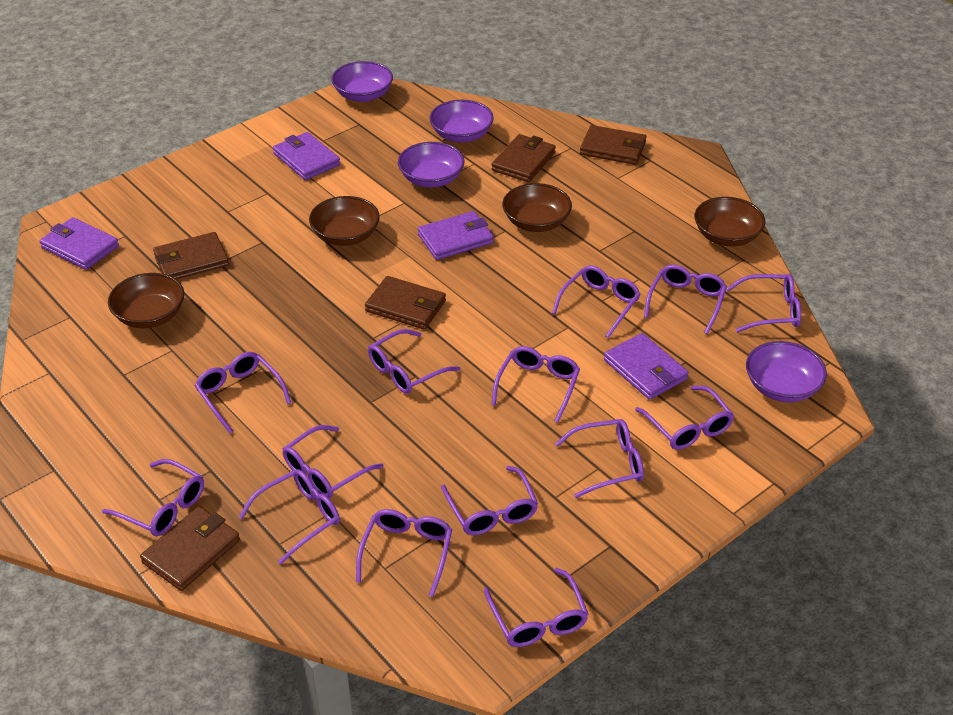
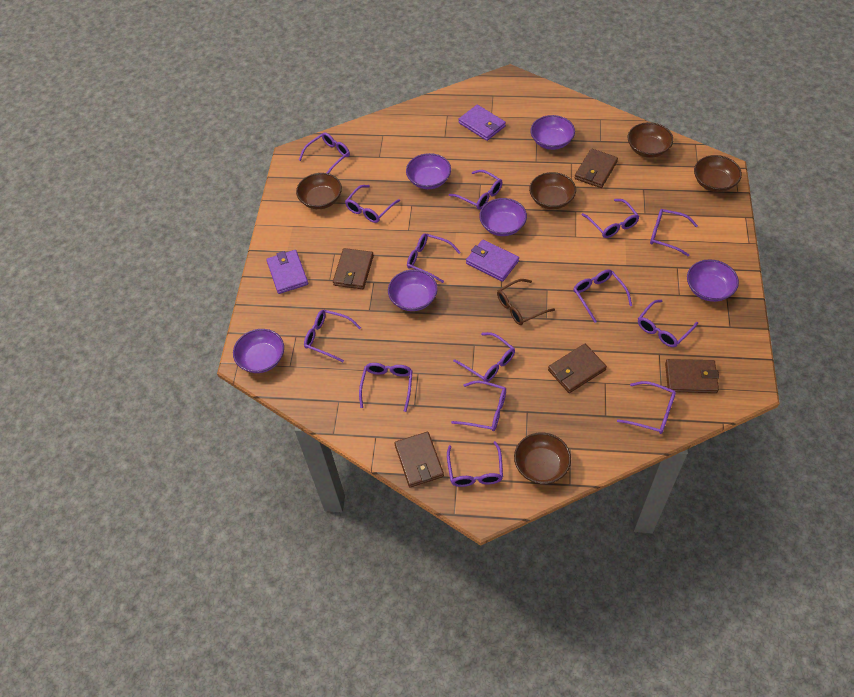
brown bowl: [108,273,184,328] [309,196,380,246] [502,183,572,232] [694,197,765,247] = 4 -> [296,173,342,209] [514,432,571,484] [529,172,576,209] [628,122,673,158] [694,155,742,192] = 5
brown glasses: none = 0 -> [497,279,555,325] = 1
purple bowl: [331,61,393,102] [398,142,465,187] [430,100,494,143] [746,341,827,402] = 4 -> [233,329,284,373] [388,269,438,311] [406,153,451,189] [479,198,527,236] [530,115,575,150] [687,259,739,302] = 6
purple wallet: [39,217,119,270] [273,132,340,180] [418,211,494,260] [604,333,688,400] = 4 -> [266,250,308,294] [458,105,506,141] [466,240,519,282] = 3

